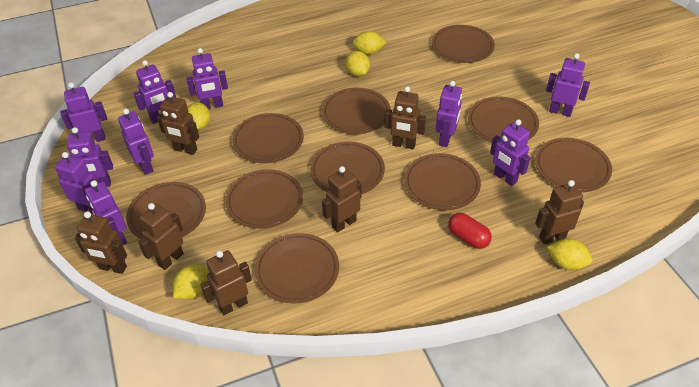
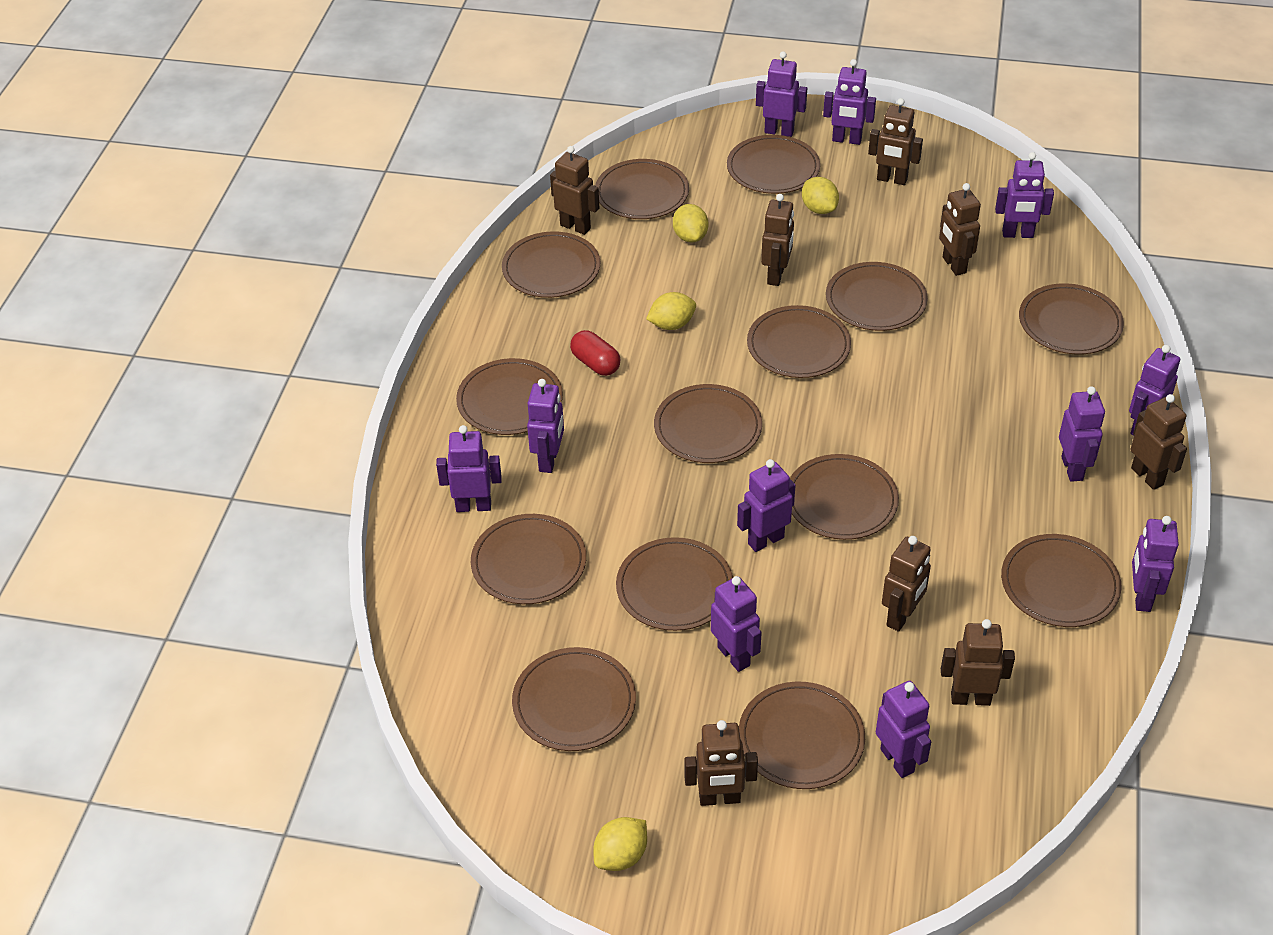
brown plate: [126,182,206,239] [225,169,303,229] [232,113,304,164] [255,233,339,304] [310,142,385,194] [322,88,391,134] [404,153,481,210] [432,25,495,63] [468,97,539,142] [535,138,612,192] = 10 -> [456,358,563,435] [471,514,586,604] [502,231,600,298] [512,647,636,751] [595,159,689,219] [616,537,733,631] [654,384,762,463] [727,135,820,194] [739,682,865,789] [747,305,851,378] [790,454,899,540] [826,262,928,331] [1001,534,1121,627] [1019,283,1124,355] = 14
brown robot: [75,211,127,274] [138,203,184,270] [157,92,199,155] [200,250,252,315] [322,166,362,233] [384,86,426,149] [535,180,584,245] = 7 -> [550,146,599,235] [685,720,758,806] [761,194,794,286] [868,98,923,185] [882,536,931,632] [939,183,981,276] [941,619,1015,706] [1131,394,1187,490] = 8
purple robot: [55,152,99,214] [60,82,107,142] [67,127,113,187] [85,180,127,245] [118,109,154,175] [133,60,176,124] [186,48,228,109] [436,81,462,147] [490,119,530,186] [546,53,590,117] = 10 -> [436,425,502,512] [527,379,564,473] [711,576,762,672] [737,459,796,552] [756,51,807,137] [823,59,876,145] [876,681,931,778] [995,152,1054,238] [1059,386,1105,482] [1129,345,1180,436] [1132,516,1179,612] = 11
yellow lemon: [173,265,209,300] [187,102,210,130] [346,51,370,77] [353,31,386,55] [547,239,592,270] = 5 -> [593,817,647,871] [646,292,696,330] [673,204,708,243] [802,177,839,214] = 4

